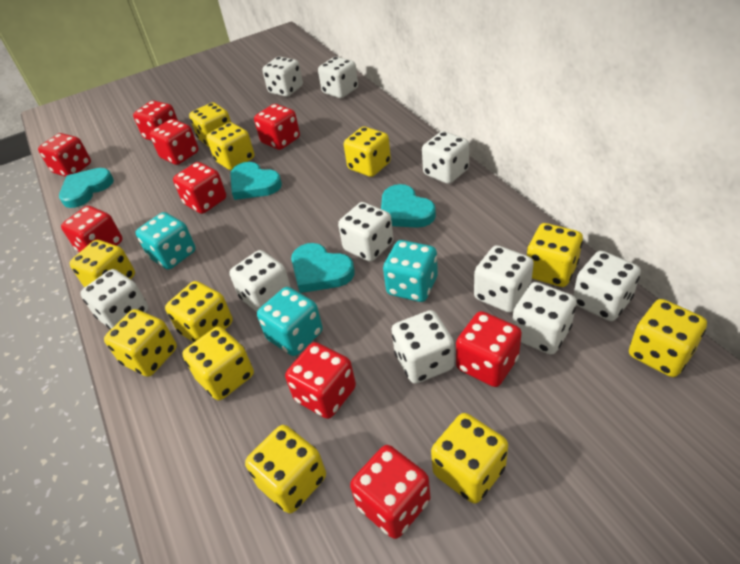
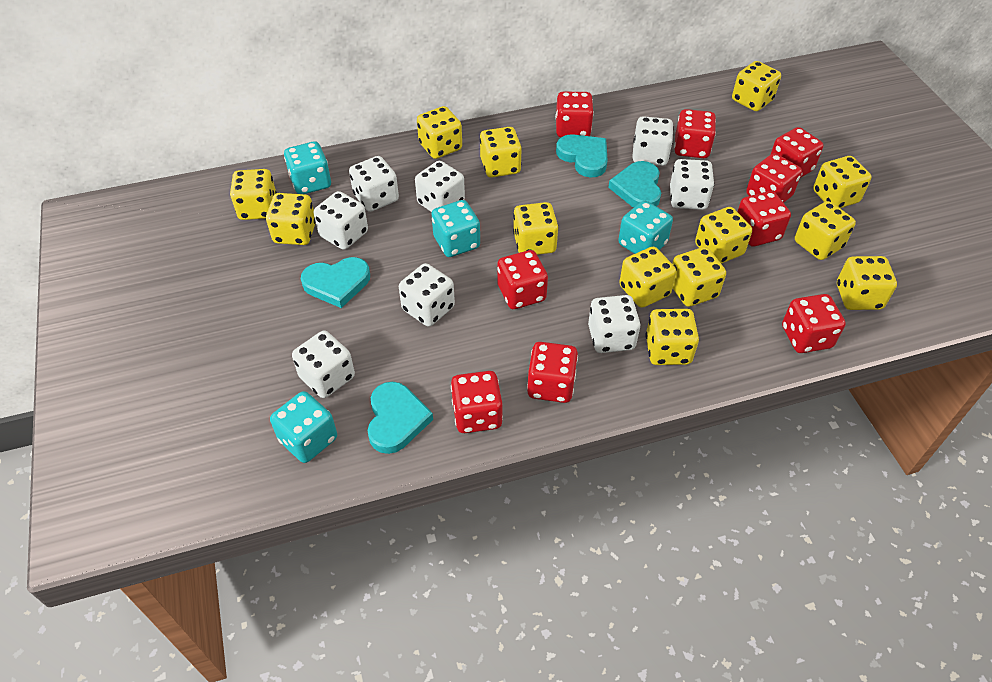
turquoise dice: [136,212,196,270] [257,287,323,356] [383,240,438,302] = 3 -> [270,391,337,463] [284,141,331,194] [431,200,480,257] [618,201,673,254] = 4
white dice: [80,269,149,329] [229,250,291,312] [262,57,303,97] [318,57,358,98] [338,202,393,262] [391,310,454,384] [422,131,469,184] [474,245,534,313] [512,282,577,355] [573,251,641,321] = 10 -> [292,331,355,398] [314,191,368,250] [349,156,399,212] [399,263,455,326] [415,161,465,212] [588,295,641,353] [632,116,674,166] [670,159,714,210] = 8
yellow dice: [69,240,135,287] [104,309,177,377] [165,281,233,342] [182,327,254,400] [189,102,231,147] [206,122,254,170] [245,425,326,514] [344,127,391,177] [431,413,508,504] [527,223,583,287] [629,299,707,377] = 11 -> [230,169,277,220] [266,193,316,245] [417,106,462,159] [480,127,522,177] [513,202,559,255] [619,247,677,308] [646,309,699,365] [672,247,726,307] [695,207,752,264] [732,61,781,111] [795,201,856,260] [813,156,871,208] [837,256,897,310] = 13

